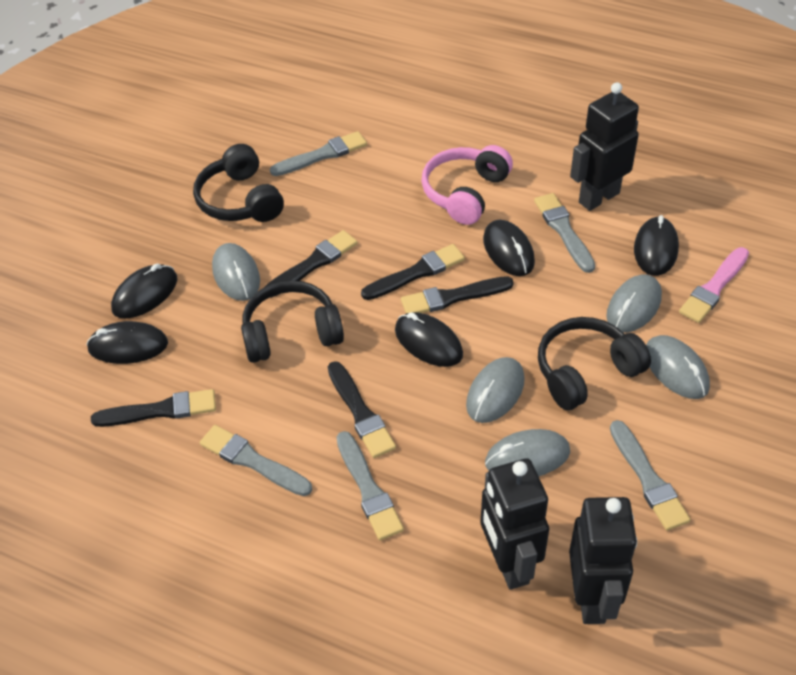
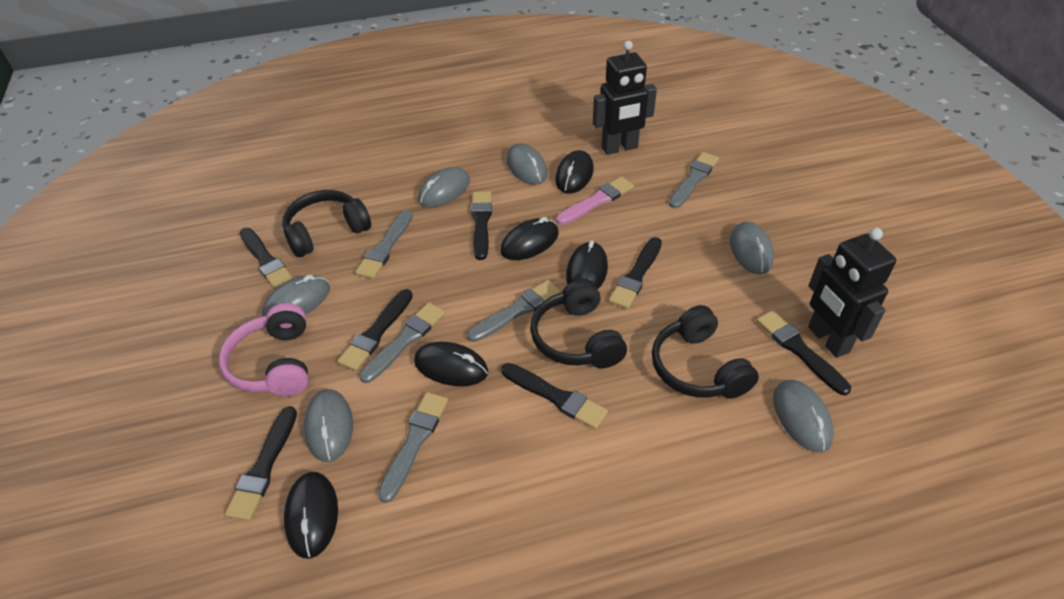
black brush: [91,389,216,427] [265,230,358,298] [328,361,396,458] [361,244,465,300] [401,276,514,313] = 5 -> [225,406,297,521] [240,228,293,289] [337,289,413,371] [471,191,492,260] [501,363,608,429] [609,237,662,309] [756,310,851,395] = 7
black robot: [481,458,549,590] [569,497,637,624] [570,82,639,211] = 3 -> [593,41,657,155] [808,228,896,358] = 2
grey mouse: [212,243,260,301] [466,357,525,423] [485,429,570,477] [606,274,662,333] [646,335,710,399] = 5 -> [262,275,330,316] [304,389,353,462] [418,167,470,207] [507,143,548,185] [730,222,774,274] [773,380,834,452] = 6

